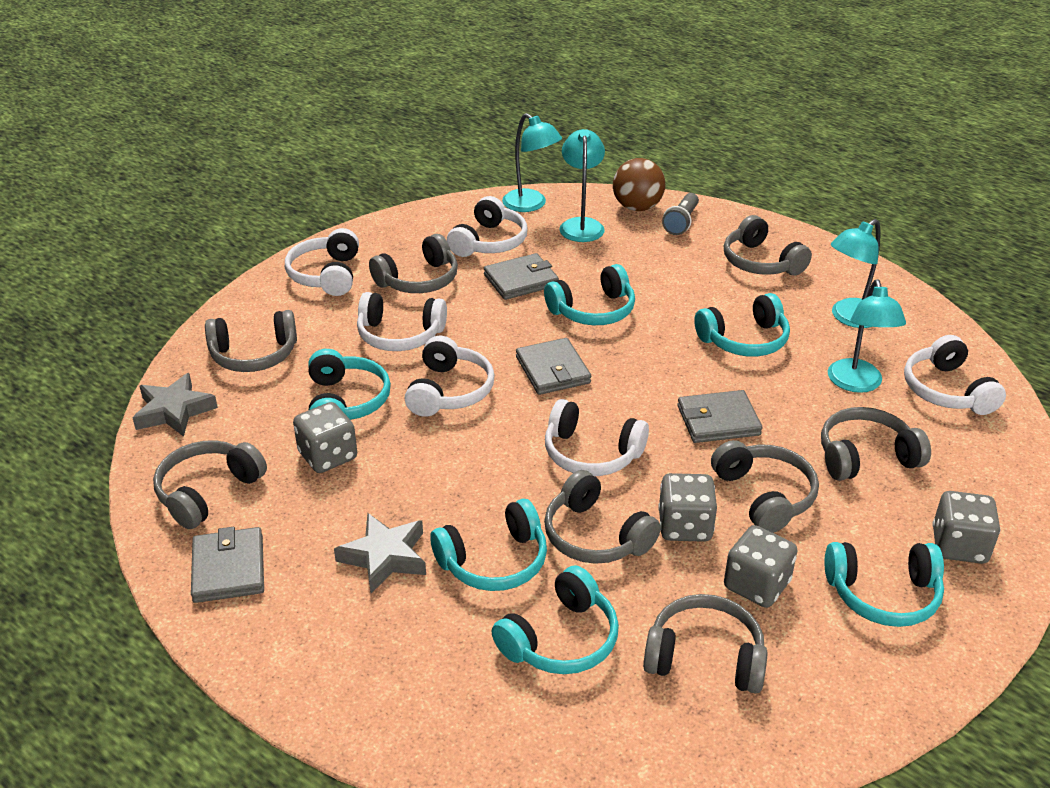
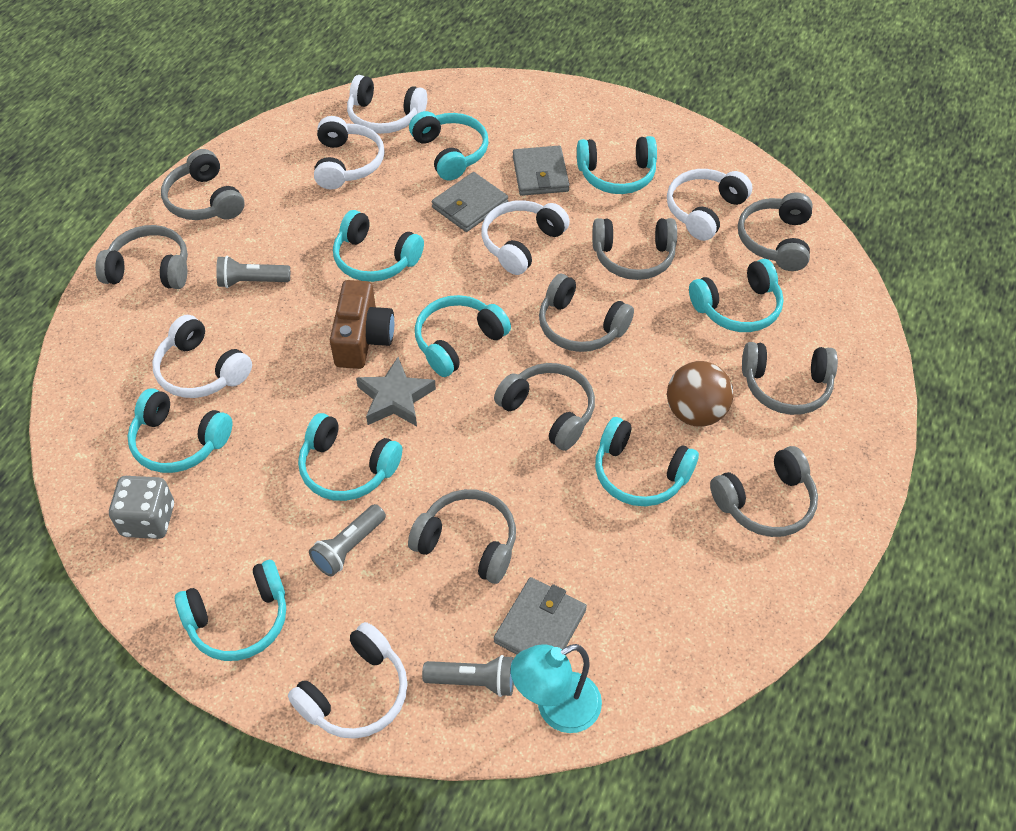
brown camera: none = 0 -> [330,280,394,369] = 1
grey dice: [293,402,357,473] [658,473,717,542] [724,525,798,608] [932,491,1000,564] = 4 -> [109,476,174,539] = 1
grey flashlight: [662,193,699,235] = 1 -> [216,256,290,288] [309,504,386,576] [422,655,514,697] = 3
grey headphones: [153,440,267,529] [205,310,297,372] [369,234,458,293] [544,470,661,564] [643,594,768,693] [711,440,819,533] [724,215,812,275] [821,407,931,481] = 8 -> [95,225,188,289] [161,149,244,220] [408,489,516,584] [494,363,595,451] [539,274,634,352] [592,218,677,280] [710,446,818,537] [738,192,813,271] [742,342,838,415] = 9
grey star: [132,373,218,437] [334,513,426,593] = 2 -> [356,357,436,426] = 1
grey wallet: [191,527,264,603] [484,253,559,300] [516,338,591,395] [678,390,762,443] = 4 -> [432,172,508,232] [494,577,587,654] [513,146,569,196] = 3
turquoise headphones: [308,349,391,420] [430,499,547,591] [492,566,619,674] [544,264,635,325] [694,293,790,357] [824,542,944,627] = 6 -> [128,388,232,473] [175,560,286,661] [298,413,402,501] [333,210,424,282] [409,111,489,181] [415,295,511,377] [577,136,657,194] [595,417,699,506] [689,259,784,332] = 9
turquoise lamp: [502,113,562,212] [559,129,605,242] [828,279,906,393] [831,219,881,328] = 4 -> [511,644,602,733] = 1

